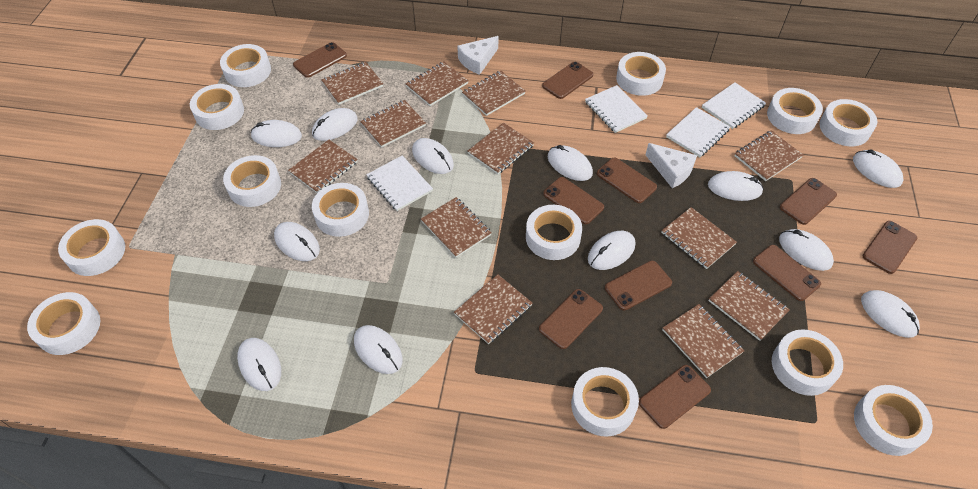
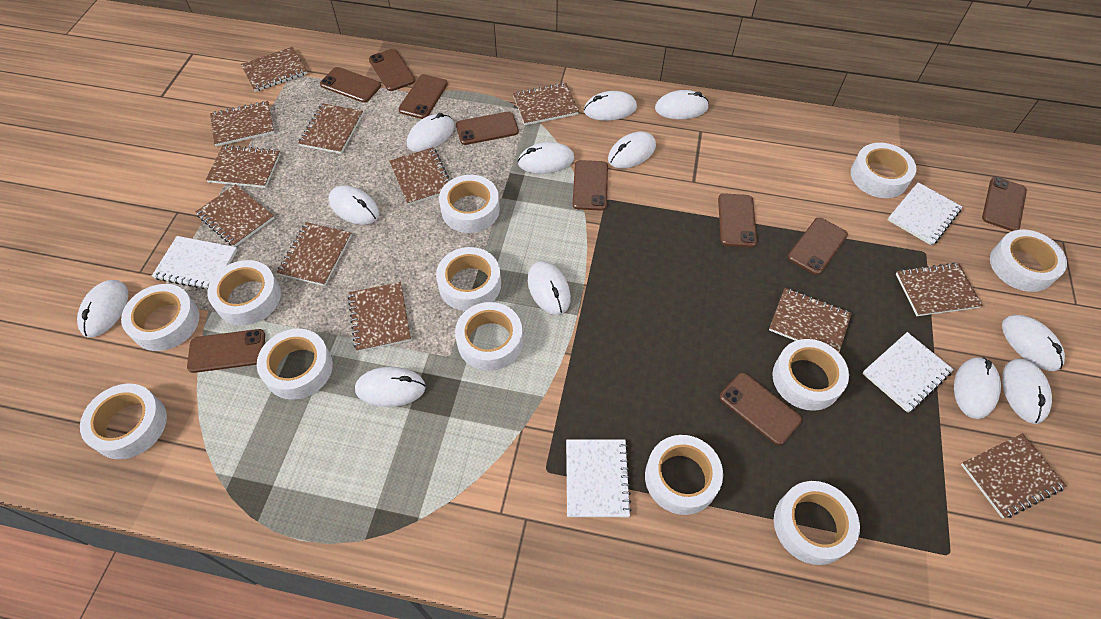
white cheese: [457,36,498,75] [645,143,697,188] = 2 -> none = 0
white tape: [27,292,100,355] [58,219,125,276] [190,84,244,130] [220,44,271,87] [223,155,281,207] [312,183,369,237] [526,205,582,260] [571,367,639,437] [616,52,666,96] [767,88,823,134] [772,330,843,396] [819,99,877,146] [854,385,933,456] = 13 -> [80,384,167,459] [121,284,200,351] [207,260,281,325] [257,329,333,400] [436,247,501,311] [439,175,500,233] [455,302,523,371] [645,435,723,515] [772,339,849,411] [774,481,860,565] [850,143,917,198] [990,230,1067,292] = 12

